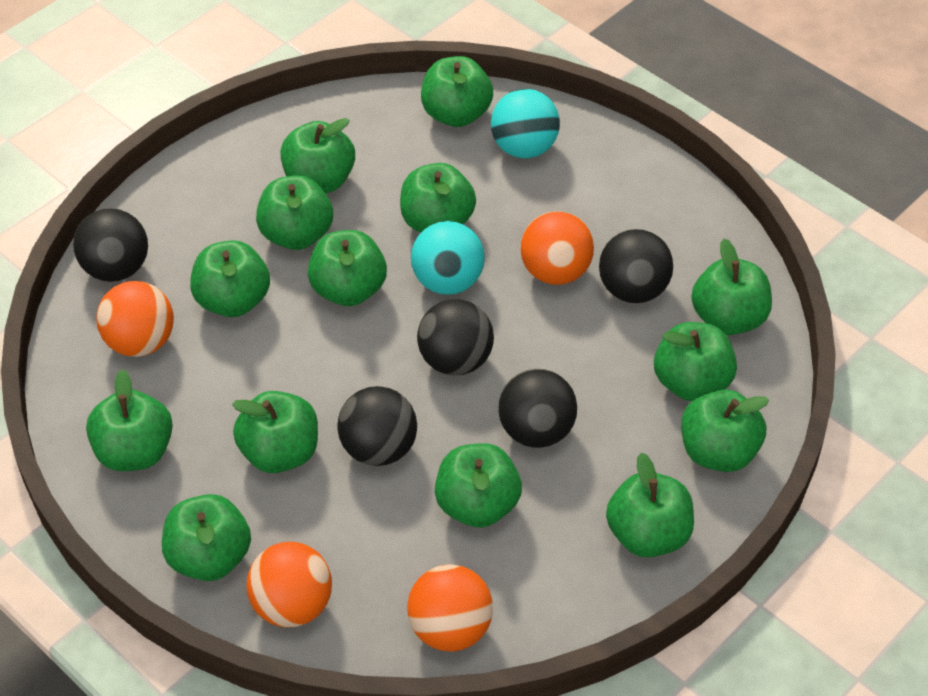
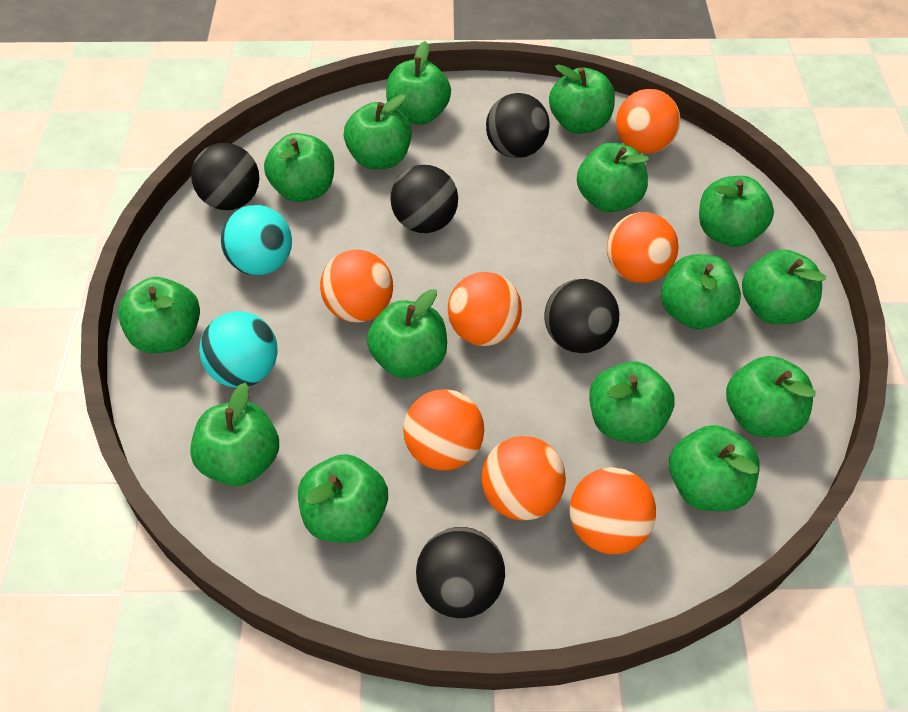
green apple: [86,369,173,471] [162,494,251,581] [190,240,270,317] [232,391,318,473] [256,175,333,250] [280,118,355,193] [308,230,387,306] [400,163,476,233] [421,56,493,127] [435,443,522,528] [606,452,694,558] [654,322,737,402] [681,390,769,472] [691,239,772,335] = 14 -> [118,277,200,353] [190,383,279,486] [264,133,334,202] [298,454,388,543] [344,94,412,170] [367,289,447,379] [386,41,451,125] [549,64,615,134] [577,143,649,212] [589,361,675,443] [661,254,741,329] [669,425,760,511] [699,176,774,247] [726,356,816,437] [742,249,826,324] = 15
orange ball: [97,281,174,357] [247,542,332,627] [407,564,493,652] [520,211,594,285] = 4 -> [320,250,393,323] [403,389,484,471] [448,272,522,346] [482,436,566,521] [570,467,656,554] [607,212,678,283] [616,89,680,154] = 7

